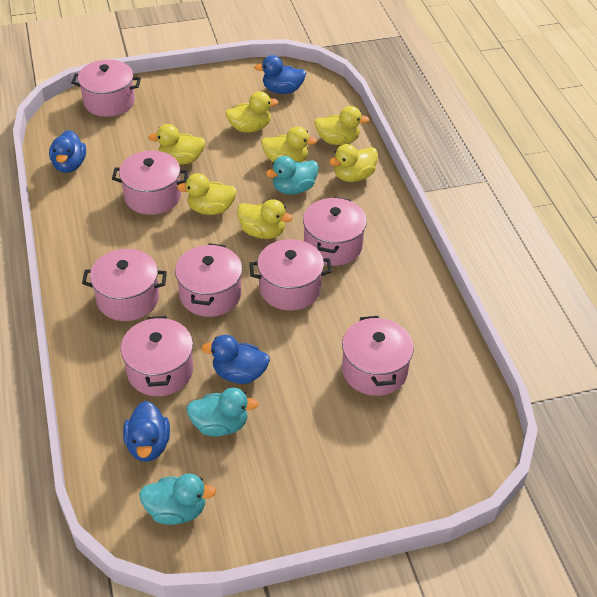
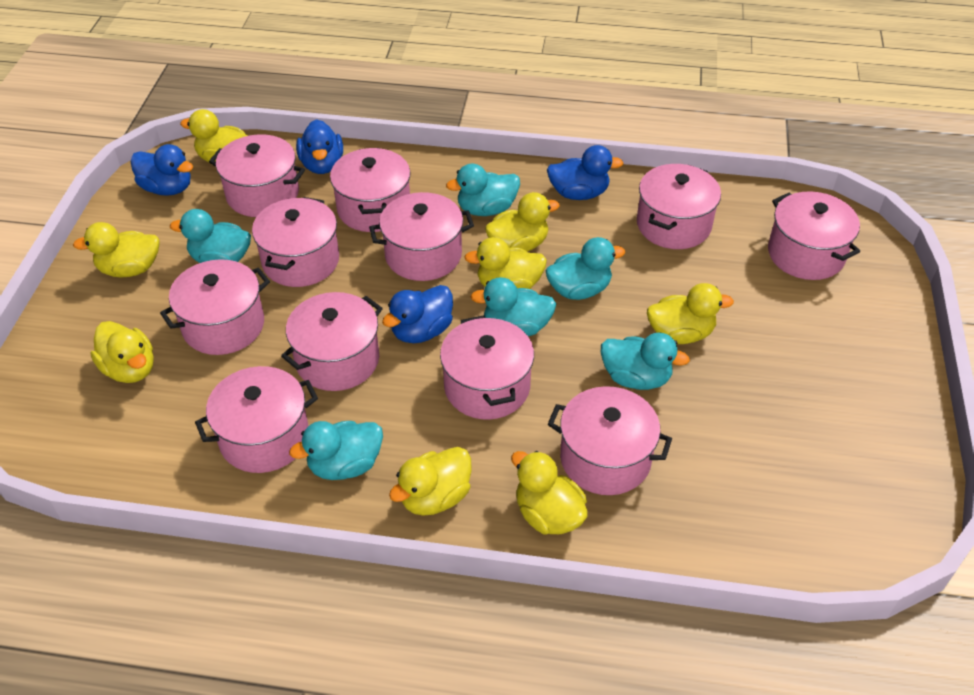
pink pot: [71,60,141,117] [82,249,167,321] [112,151,188,215] [121,316,193,396] [175,243,242,317] [249,239,332,311] [303,197,367,266] [342,316,414,396] = 8 -> [160,259,270,355] [195,366,318,473] [209,134,305,217] [252,197,339,287] [281,292,383,391] [330,148,410,232] [369,192,474,281] [440,315,534,420] [548,386,672,495] [637,164,721,249] [768,191,860,280] = 11
turquoise duck: [139,474,216,525] [186,388,258,437] [266,156,319,195] = 3 -> [170,209,251,263] [289,421,383,480] [446,163,520,216] [470,277,556,336] [545,237,625,300] [601,333,690,390] = 6
yellow duck: [148,124,205,165] [177,173,237,215] [225,91,279,133] [237,199,293,239] [261,126,317,162] [314,106,369,145] [329,144,378,182] = 7 -> [73,222,160,278] [91,321,154,383] [180,109,248,162] [389,447,472,516] [464,237,547,289] [485,192,560,252] [511,451,588,535] [647,283,734,344] = 8

